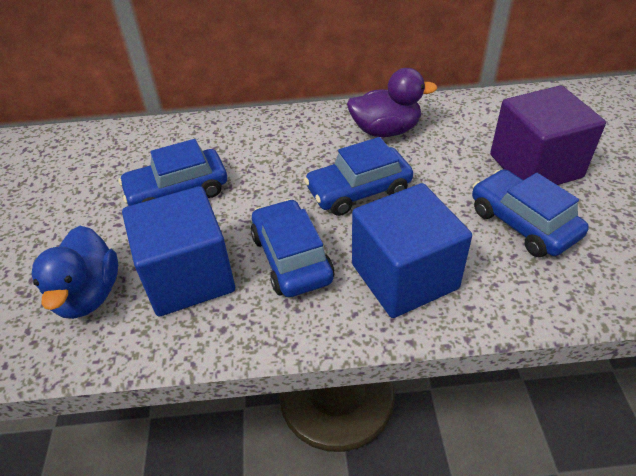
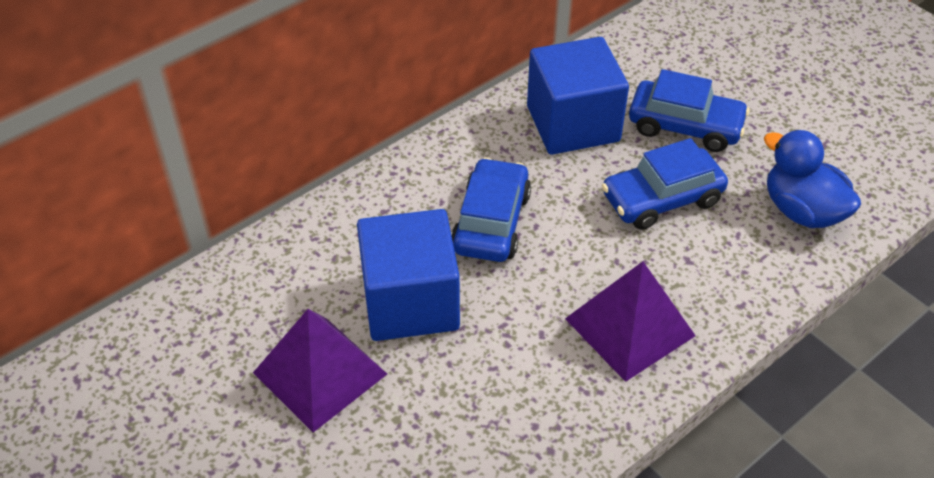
blue car: [119,139,227,206] [251,199,334,297] [304,137,413,216] [472,169,589,257] = 4 -> [451,158,531,262] [602,138,728,230] [629,69,749,152] = 3
purple cube: [490,85,606,185] = 1 -> none = 0
purple duck: [347,68,437,137] = 1 -> none = 0
purple pyramid: none = 0 -> [253,309,387,433] [565,261,696,382] = 2

